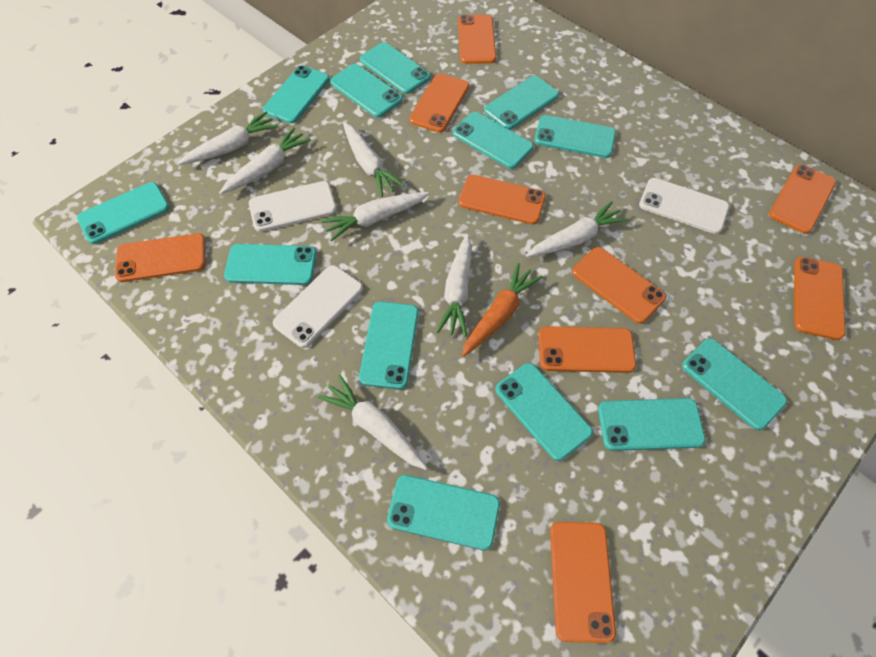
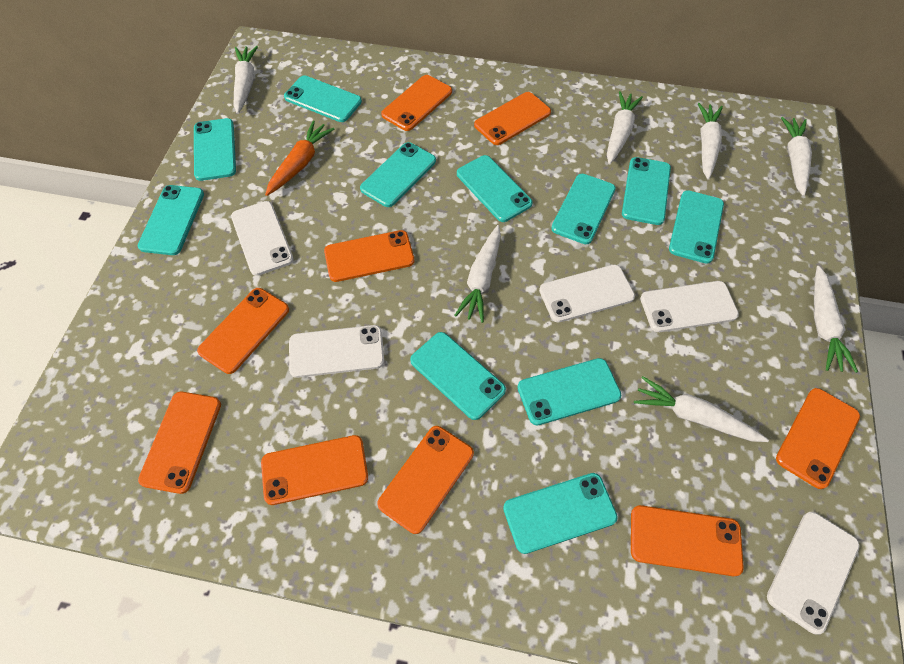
turquoise phone: [77,182,170,244] [224,244,317,285] [263,66,330,124] [330,64,403,118] [359,302,419,389] [360,42,431,94] [387,475,500,550] [453,112,534,169] [484,76,559,130] [495,363,593,461] [534,115,616,158] [598,398,705,451] [682,338,787,430] = 13 -> [138,185,204,255] [194,118,236,181] [284,76,362,122] [360,142,436,207] [410,332,506,420] [457,155,533,222] [503,473,618,554] [517,358,621,425] [551,174,616,244] [622,157,671,225] [669,190,724,264] = 11
white phone: [249,181,337,232] [273,265,363,348] [639,178,729,234] = 3 -> [231,201,294,276] [289,325,384,378] [539,265,635,322] [640,281,739,332] [767,512,860,634] = 5

